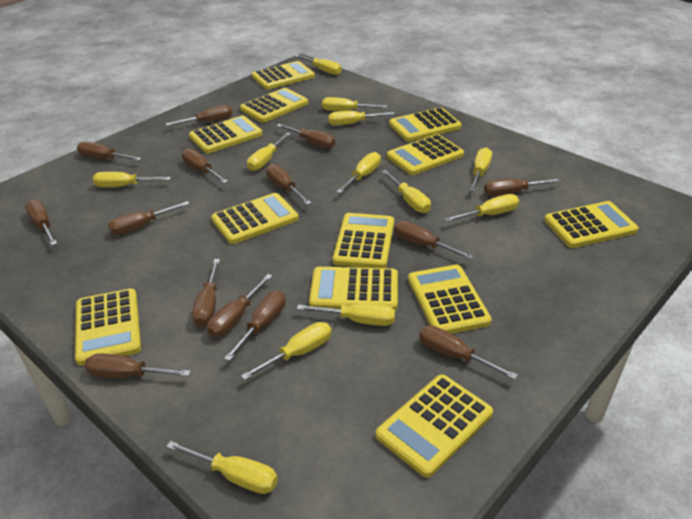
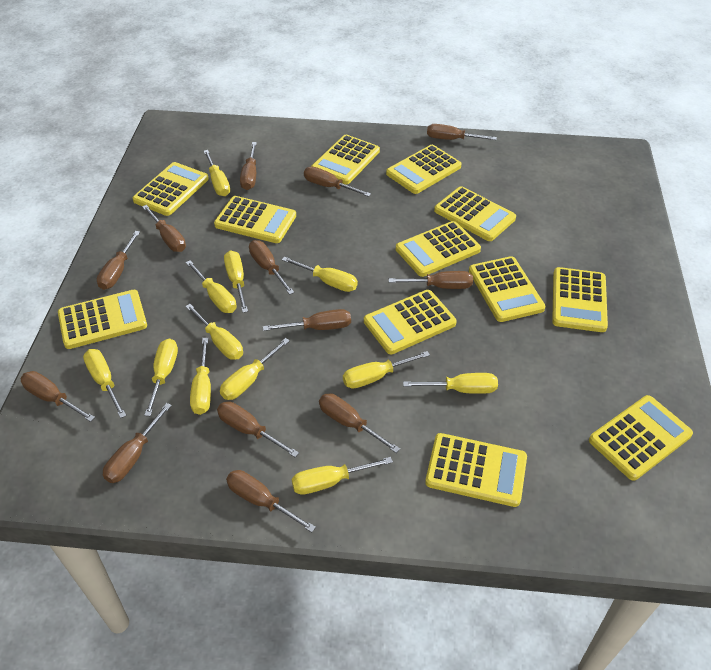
brown screwdriver: [25,199,57,246] [77,142,142,161] [85,353,191,378] [108,201,190,235] [166,105,233,126] [182,148,228,183] [192,259,220,327] [207,274,273,337] [224,291,286,361] [266,164,311,205] [276,124,335,149] [394,221,474,259] [419,325,518,380] [484,178,561,196] = 14 -> [21,371,95,422] [97,231,140,290] [103,403,172,483] [142,205,186,252] [217,401,299,457] [226,470,316,532] [240,142,257,190] [249,240,294,295] [263,309,351,331] [304,167,371,197] [319,393,400,453] [389,271,473,289] [427,124,497,140] = 13

